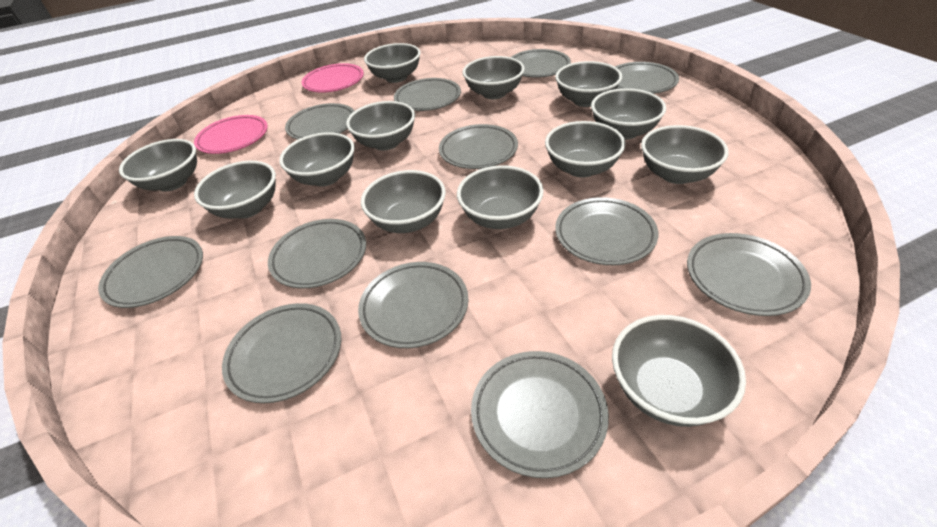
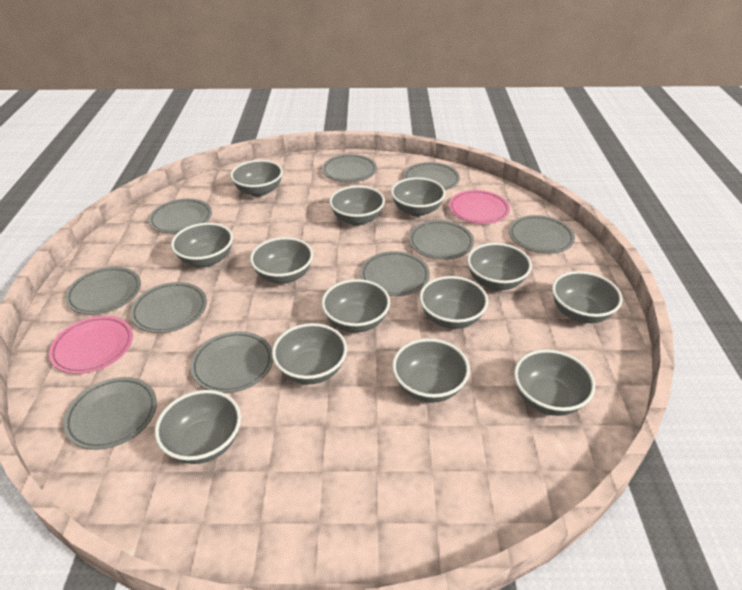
grey plate: [98,236,203,308] [222,303,341,403] [268,219,366,288] [285,103,354,140] [358,262,468,348] [394,78,461,111] [439,124,518,169] [471,351,609,478] [511,49,571,78] [555,197,658,265] [615,62,679,94] [687,233,811,316] = 12 -> [63,377,157,450] [65,267,141,314] [130,282,207,333] [149,199,212,234] [190,331,273,393] [322,154,377,182] [360,251,430,296] [404,162,460,190] [409,220,474,260] [509,215,575,254] = 10

